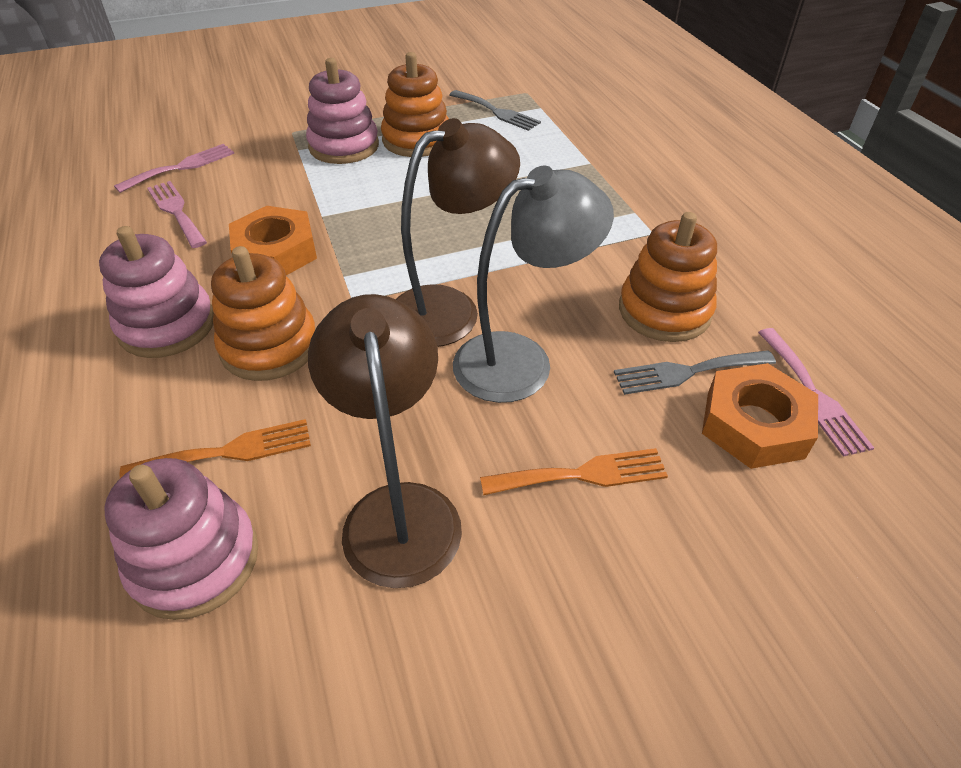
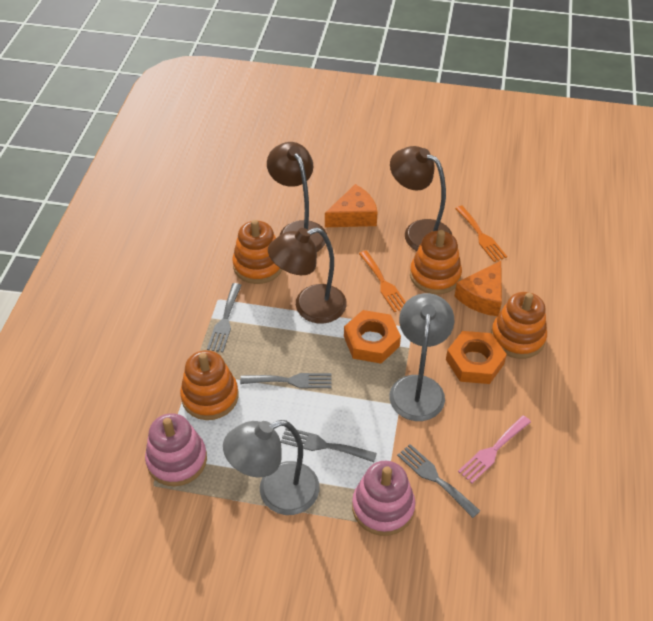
brown lamp: [308,294,462,588] [396,118,520,347] = 2 -> [267,142,327,252] [268,227,347,323] [390,146,452,251] = 3
grey fork: [449,90,541,131] [614,350,776,395] = 2 -> [207,283,242,352] [240,373,332,388] [281,428,377,462] [397,444,480,518] = 4
grey lamp: [453,165,614,403] = 1 -> [223,420,319,515] [389,293,454,421] = 2
orange cheese: none = 0 -> [325,184,378,227] [454,261,502,316] = 2
orange stacking toy: [211,246,316,381] [381,52,449,157] [619,212,717,342] = 3 -> [180,350,238,420] [232,220,282,284] [410,230,462,295] [491,292,547,359] = 4
pink fork: [114,144,234,193] [147,181,207,248] [758,328,874,457] = 3 -> [458,415,531,483] = 1
pink stacking toy: [99,226,214,358] [104,458,258,620] [306,58,379,164] = 3 -> [145,413,207,486] [352,461,415,536] = 2

